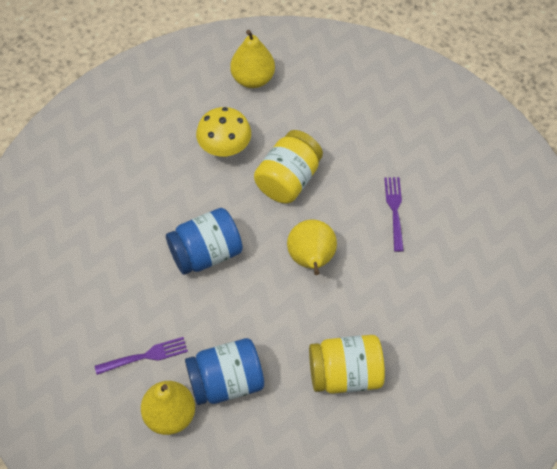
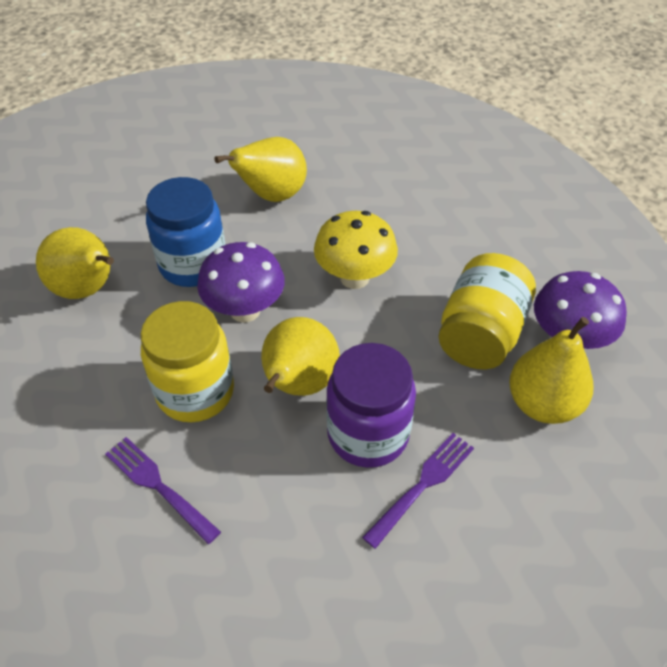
blue jar: [166,208,243,275] [185,338,264,405] = 2 -> [146,177,225,287] = 1
purple jar: none = 0 -> [326,343,416,468] = 1
purple mushroom: none = 0 -> [197,242,285,323] [534,271,627,349] = 2
yellow pear: [141,381,195,435] [230,30,275,88] [287,219,337,275] = 3 -> [36,227,114,299] [214,137,307,202] [261,317,340,396] [509,317,593,424] = 4

